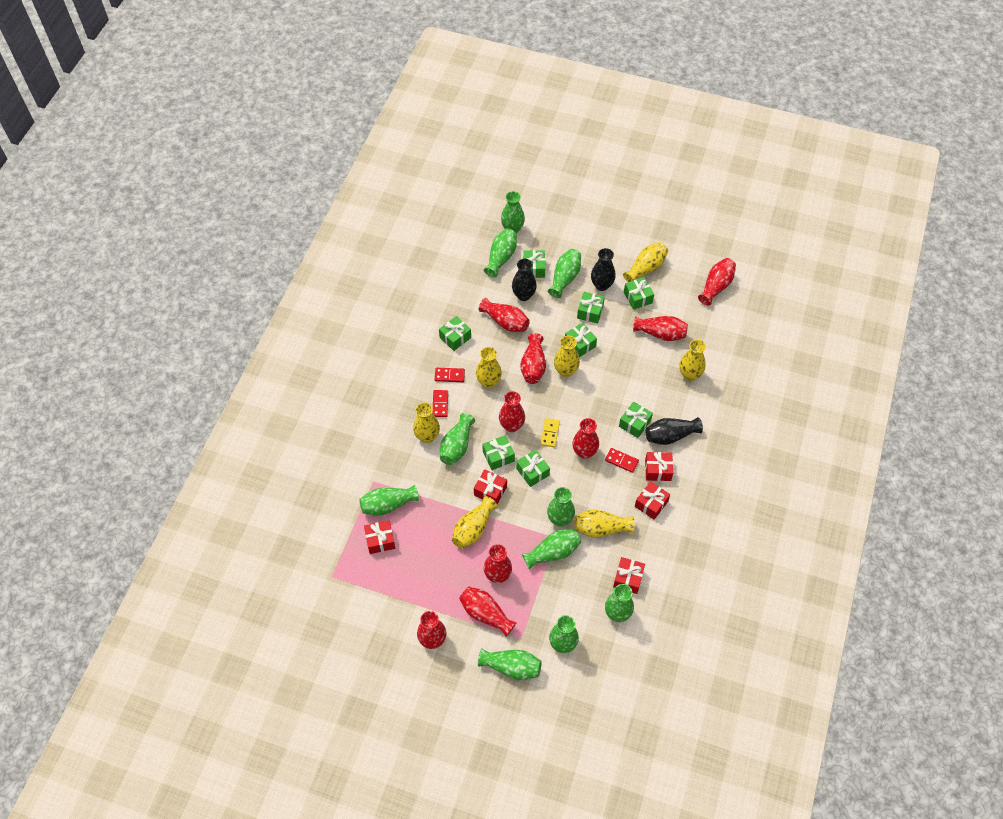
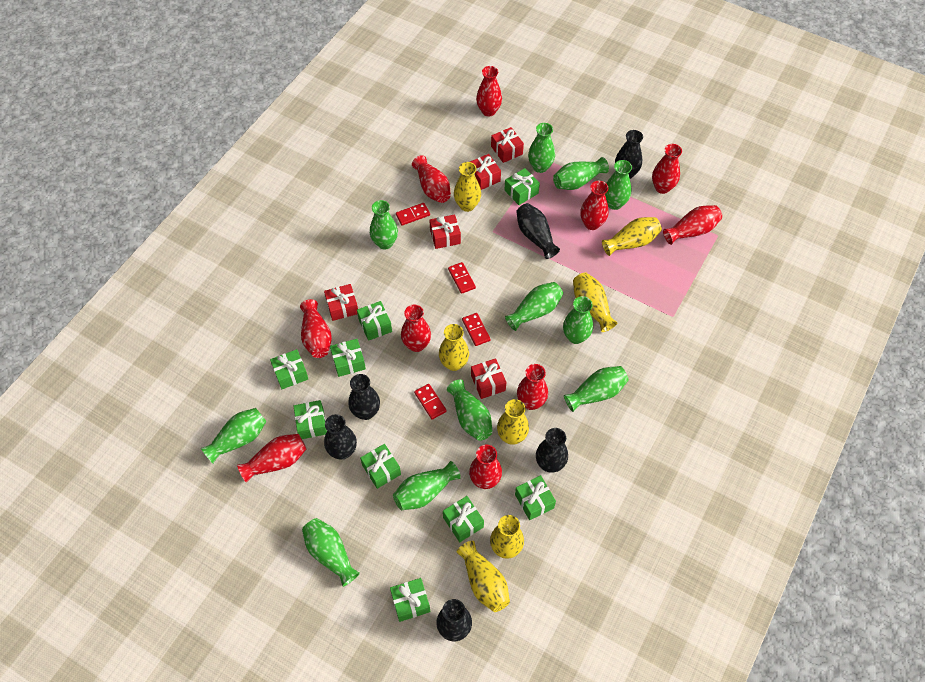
black vase: [512,259,537,301] [591,248,616,291] [646,417,703,445] = 3 -> [324,414,357,459] [348,374,380,420] [437,599,472,641] [516,203,560,259] [536,428,568,473] [615,130,643,179] = 6
green gift: [439,316,471,351] [482,435,515,470] [516,450,550,487] [523,250,545,278] [565,323,597,357] [577,292,605,324] [619,402,653,438] [624,277,654,310] = 8 -> [270,349,308,389] [294,400,327,439] [330,339,366,377] [357,301,392,341] [360,444,401,489] [390,578,430,622] [443,496,484,542] [504,168,540,205] [515,475,556,520] = 9
green vase: [359,485,419,516] [440,413,475,465] [478,648,542,680] [484,228,517,277] [501,191,525,233] [522,529,581,569] [547,487,575,527] [548,249,581,298] [549,615,579,653] [605,584,634,622] = 10 -> [201,408,267,463] [302,518,360,587] [370,200,398,249] [393,461,461,510] [447,379,493,441] [505,282,563,331] [528,123,555,173] [553,157,609,190] [563,296,593,344] [564,366,629,412] [605,160,632,210] = 11
red domino: [432,390,448,417] [435,368,465,382] [605,448,639,473] = 3 -> [396,203,430,226] [414,384,447,420] [448,262,476,294] [462,313,491,346] = 4
red vase: [417,611,446,649] [459,586,517,637] [479,298,530,332] [484,544,512,583] [499,391,525,432] [520,333,546,384] [572,418,599,459] [633,316,688,341] [698,258,736,305] = 9 -> [237,434,306,483] [300,299,332,358] [401,304,431,352] [412,155,451,203] [469,445,502,489] [476,66,502,117] [517,364,548,410] [580,181,609,230] [652,144,682,194] [663,205,722,245] = 10
yellow domino: [541,418,560,447] = 1 -> none = 0

